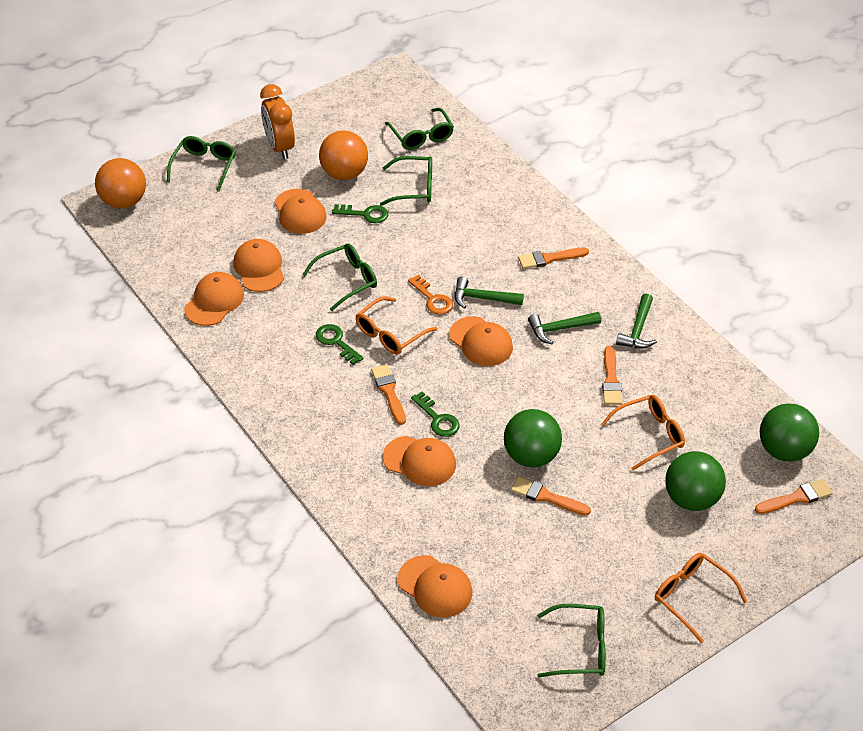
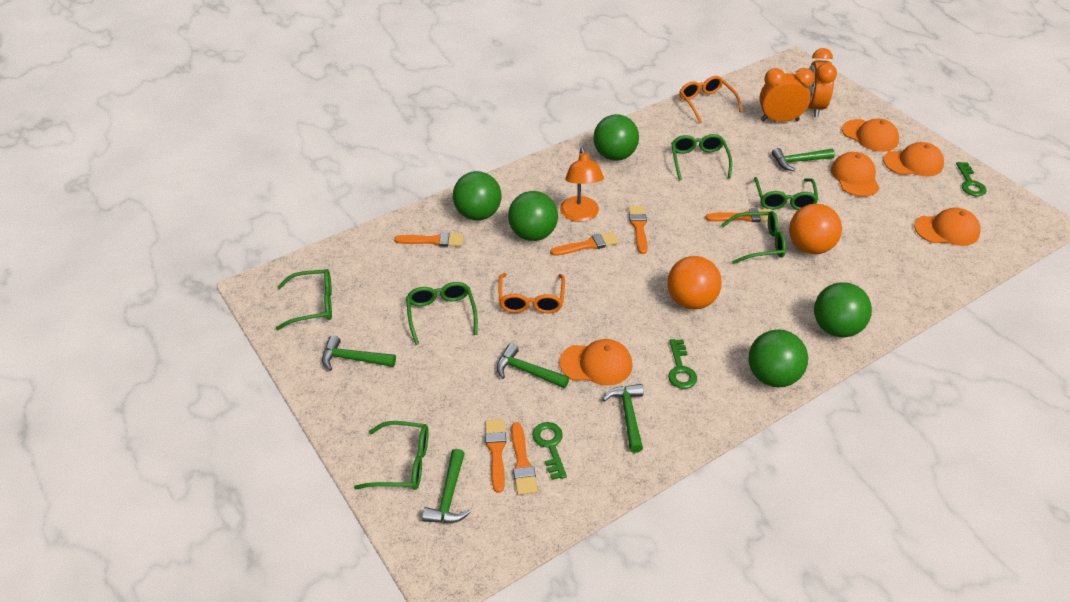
green ball: [504,409,562,467] [665,451,726,511] [760,403,819,462] = 3 -> [453,171,502,220] [508,191,558,241] [593,114,639,161] [749,329,808,388] [814,282,872,337] = 5
green glasses: [167,136,236,192] [302,244,377,311] [380,156,432,206] [385,108,454,150] [537,604,606,678] = 5 -> [276,269,332,330] [354,421,429,490] [406,282,478,345] [671,134,732,181] [721,211,786,264] [754,177,819,210] = 6
green hammer: [455,277,524,309] [528,312,601,344] [616,293,657,349] = 3 -> [322,335,396,371] [422,449,471,523] [496,343,569,389] [602,384,643,453] [772,148,835,171] = 5
orange brush: [371,364,406,425] [511,476,591,516] [518,247,589,269] [602,346,623,405] [755,479,833,514] = 5 -> [394,232,464,247] [485,419,506,493] [511,422,538,495] [551,232,619,256] [628,206,647,254] [706,208,771,222] = 6
orange cap: [184,272,244,326] [233,239,284,292] [275,189,327,234] [383,436,456,486] [398,555,472,618] [449,316,513,366] = 6 -> [559,339,632,386] [831,152,879,197] [842,119,899,152] [883,142,944,176] [914,208,981,246] = 5
orange clock: [260,84,295,160] = 1 -> [759,68,814,122] [808,48,837,117] = 2
orange glasses: [355,296,437,355] [601,395,685,471] [655,553,748,643] = 3 -> [499,273,565,313] [679,76,742,123] = 2
orange key: [408,275,453,314] = 1 -> none = 0
orange lamp: none = 0 -> [560,148,604,222] = 1

